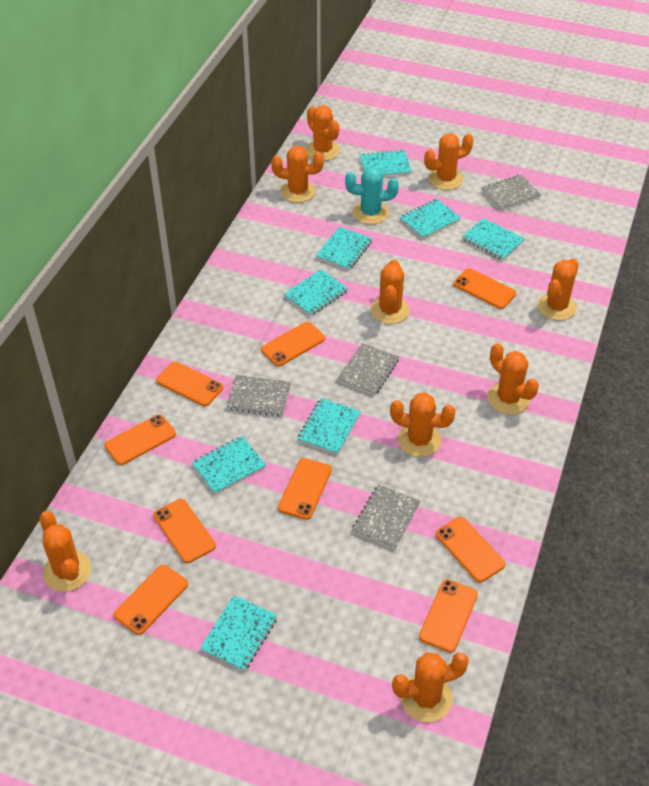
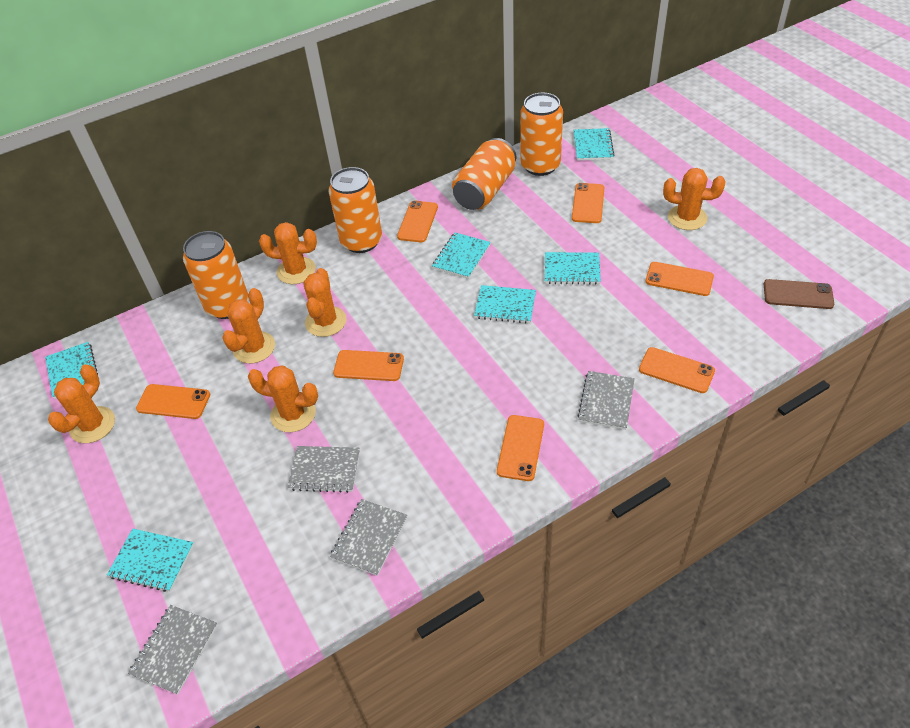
brown phone: none = 0 -> [764,279,834,309] = 1
orange cactus: [39,511,91,592] [271,146,324,203] [306,105,340,161] [371,259,410,324] [390,393,456,457] [392,652,469,722] [424,134,474,190] [487,343,539,415] [537,258,579,321] = 9 -> [48,364,115,443] [222,288,275,364] [248,365,318,432] [259,222,317,284] [304,268,346,337] [663,168,725,230] = 6
orange can: none = 0 -> [183,231,248,319] [329,167,382,253] [452,138,516,210] [520,93,563,176] = 4
orange phone: [104,415,176,465] [114,565,188,635] [153,499,216,563] [156,362,223,406] [261,322,325,366] [278,458,332,520] [419,579,478,653] [435,517,506,583] [453,268,516,309] = 9 -> [136,384,210,419] [333,350,404,381] [397,201,438,242] [497,415,544,481] [572,183,605,223] [639,347,715,393] [645,262,714,296] = 7
turquoise cactus: [345,167,399,224] = 1 -> none = 0
turquoise notebook: [191,436,266,494] [200,596,278,671] [284,269,348,316] [297,398,361,455] [316,227,372,270] [360,150,412,177] [400,199,461,239] [462,218,524,260] = 8 -> [45,342,98,399] [107,529,194,592] [432,233,491,279] [474,285,536,324] [545,252,601,285] [574,128,614,161] = 6

